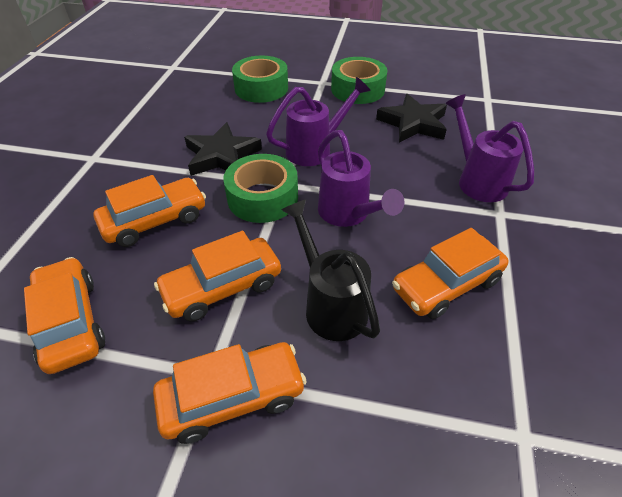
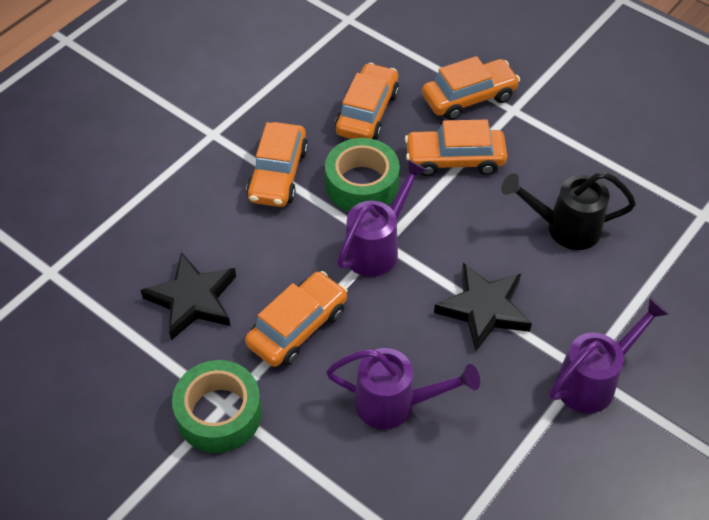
green tape: [223,154,298,223] [232,56,288,103] [331,57,388,104] = 3 -> [172,360,262,453] [325,138,400,211] = 2

